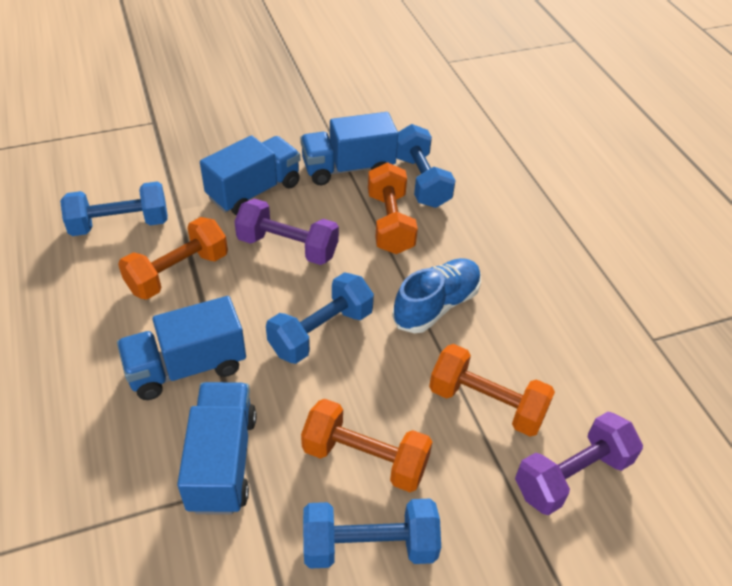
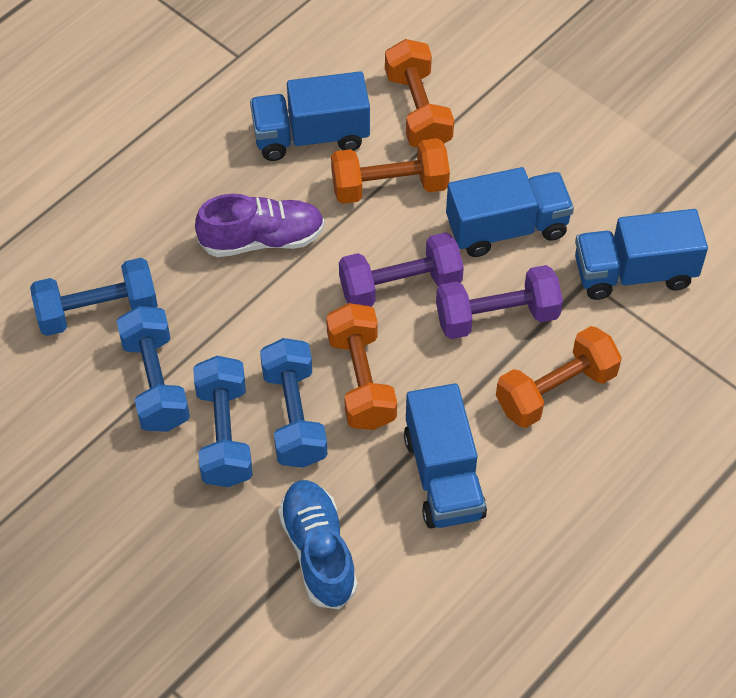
purple shoe: none = 0 -> [195,194,325,257] = 1

